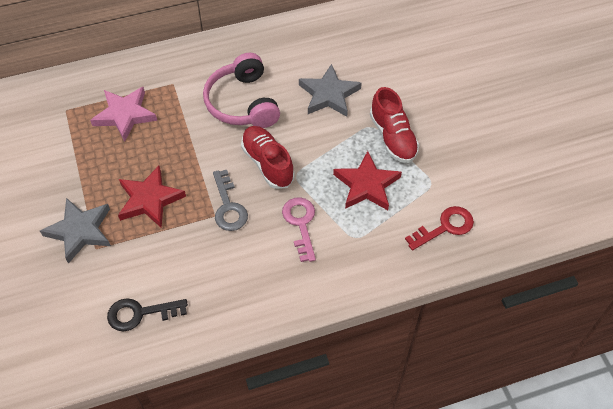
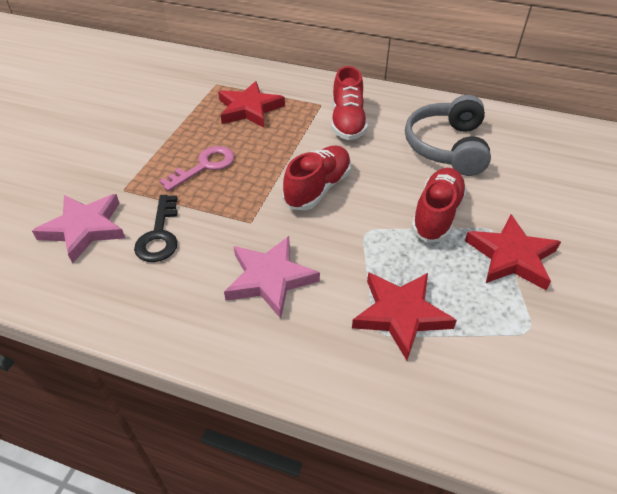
grey headphones: none = 0 -> [405,95,491,176] = 1
grey key: [213,170,248,231] = 1 -> none = 0
grey star: [40,198,111,264] [299,64,362,117] = 2 -> none = 0
pink headphones: [203,53,280,128] = 1 -> none = 0
pink star: [90,87,157,142] = 1 -> [32,194,125,264] [224,236,320,319] = 2
red key: [405,206,474,250] = 1 -> none = 0
red shoe: [241,126,295,189] [370,87,419,163] = 2 -> [283,146,351,210] [332,66,368,140] [411,168,467,242] = 3
red star: [118,166,186,228] [333,151,402,210] = 2 -> [218,81,285,128] [352,272,457,360] [465,214,561,290] = 3

